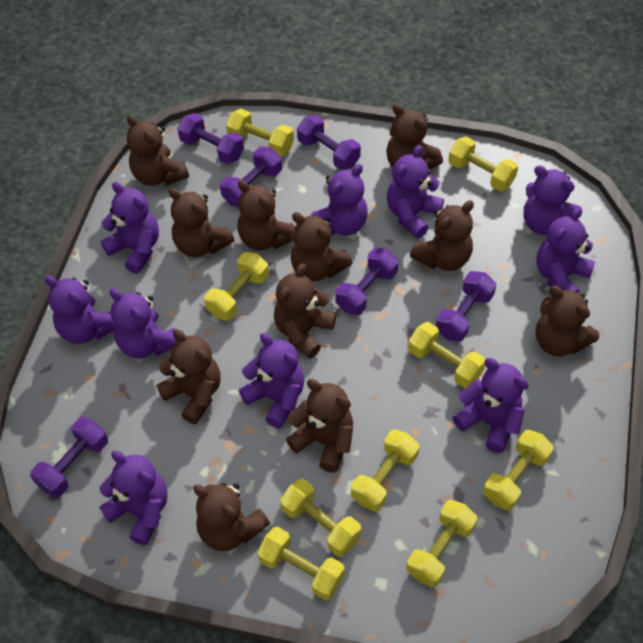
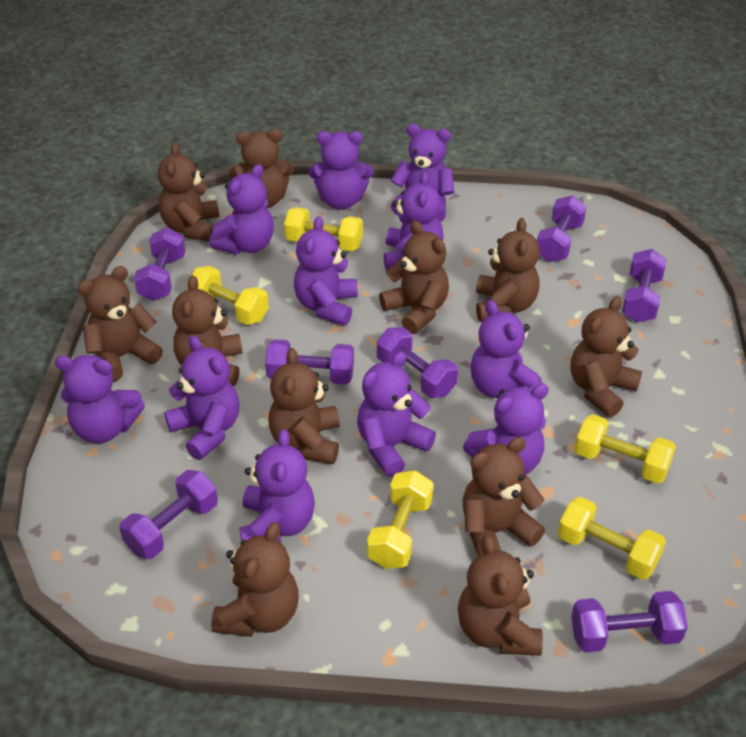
purple dumbbell: [30,417,108,498] [177,113,244,164] [220,147,282,207] [297,115,361,170] [335,248,398,315] [436,271,496,342] = 6 -> [119,470,218,559] [134,228,186,301] [265,339,354,385] [377,327,458,398] [537,195,587,262] [571,591,688,653] [622,249,667,323] = 7
purple teddy bear: [45,276,115,344] [99,451,168,545] [101,182,159,274] [110,288,177,359] [239,333,304,428] [310,164,368,236] [387,145,444,238] [453,358,529,453] [523,165,582,235] [536,207,595,293] = 10 -> [55,355,145,443] [164,336,240,460] [209,164,274,254] [239,429,315,543] [294,216,358,326] [309,131,373,209] [357,351,436,477] [384,171,444,270] [391,124,454,222] [463,383,549,475] [470,300,543,398] = 11
yellow dumbbell: [204,252,269,321] [226,109,294,157] [257,527,345,601] [280,479,362,557] [351,430,419,512] [406,500,477,588] [408,322,485,388] [448,137,518,191] [483,430,554,511] = 9 -> [187,266,269,325] [284,207,363,251] [367,470,433,569] [557,497,666,580] [575,414,676,483] = 5

